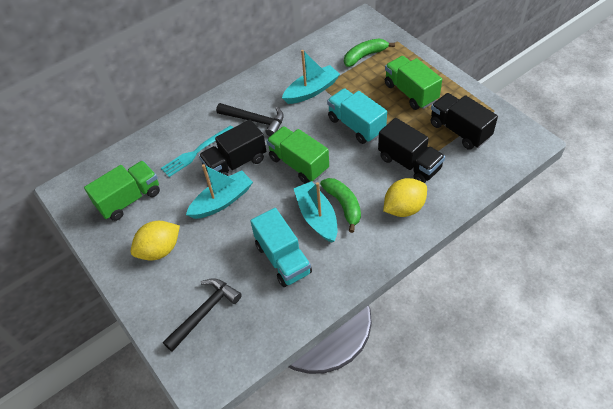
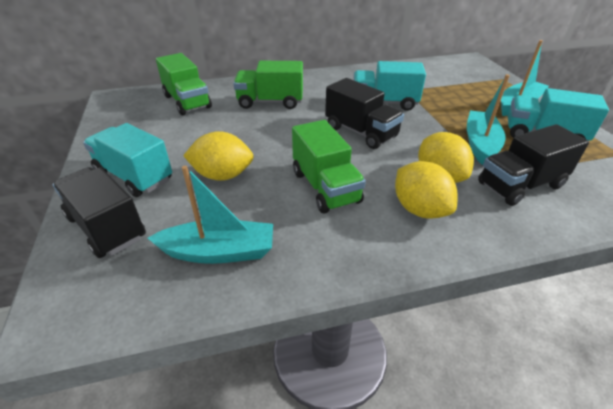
black hammer: [163,279,242,352] [216,103,284,136] = 2 -> none = 0
green banana: [320,178,361,233] [344,38,395,67] = 2 -> none = 0
turquoise fork: [161,125,233,177] = 1 -> none = 0
turquoise truck: [250,208,312,287] [327,88,387,144] = 2 -> [83,123,172,197] [353,61,426,111] [508,88,609,141] = 3
yellow lemon: [131,221,180,261] [383,178,427,217] = 2 -> [183,131,254,181] [395,161,458,218] [418,132,474,183] = 3

